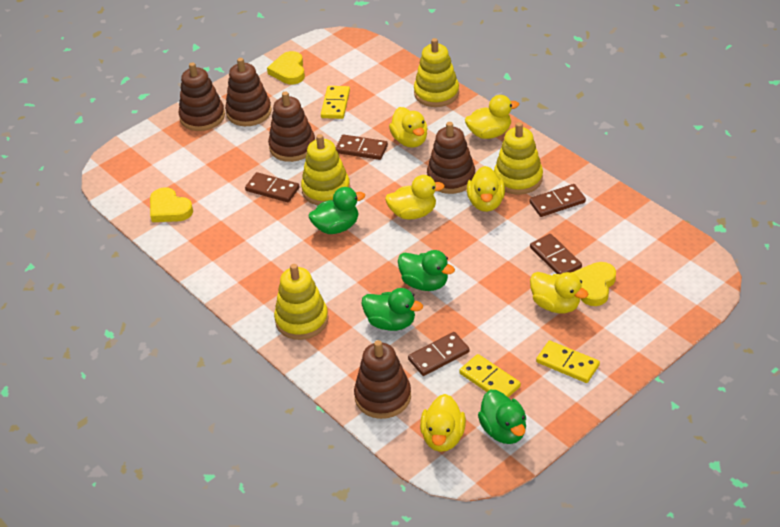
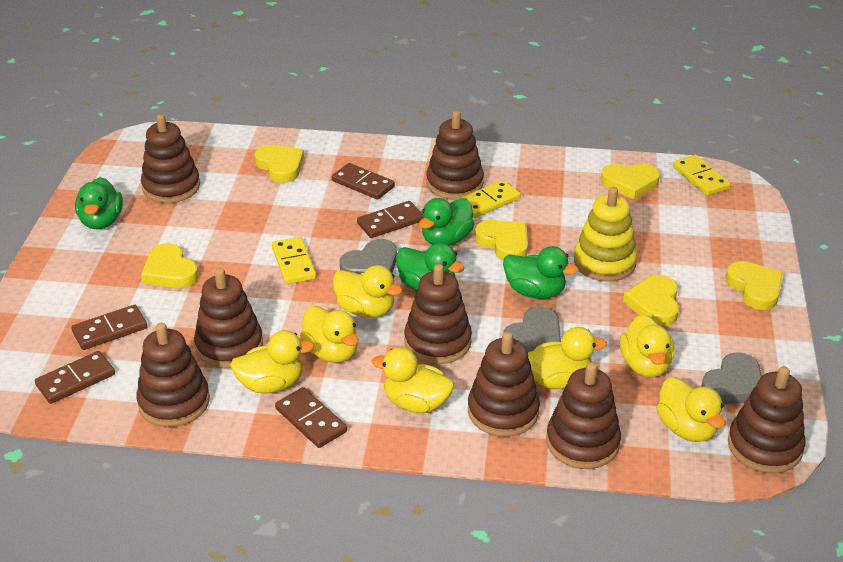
brown stacking toy: [179,62,225,131] [225,58,272,126] [268,91,315,162] [354,340,411,419] [427,122,475,194] = 5 -> [136,323,210,427] [141,114,200,203] [194,268,263,368] [404,264,472,364] [426,111,484,200] [468,332,540,437] [546,362,621,469] [728,366,805,474] = 8
grey heart: none = 0 -> [339,239,397,274] [503,307,561,352] [701,352,762,404] = 3
yellow duck: [385,175,445,220] [389,107,428,148] [420,394,466,452] [465,95,519,139] [467,166,505,212] [530,272,588,313] = 6 -> [230,330,314,394] [300,306,358,363] [333,265,402,318] [372,347,454,413] [528,327,607,389] [620,314,675,378] [656,377,725,442] = 7
yellow heart: [150,187,193,222] [267,51,305,85] [571,262,616,306] = 3 -> [141,243,199,288] [254,145,304,183] [475,220,528,261] [601,163,660,199] [623,275,679,326] [725,261,783,310] = 6
yellow stacking toy: [274,264,329,340] [301,134,350,205] [414,38,459,107] [494,122,543,195] = 4 -> [574,187,637,282] = 1

